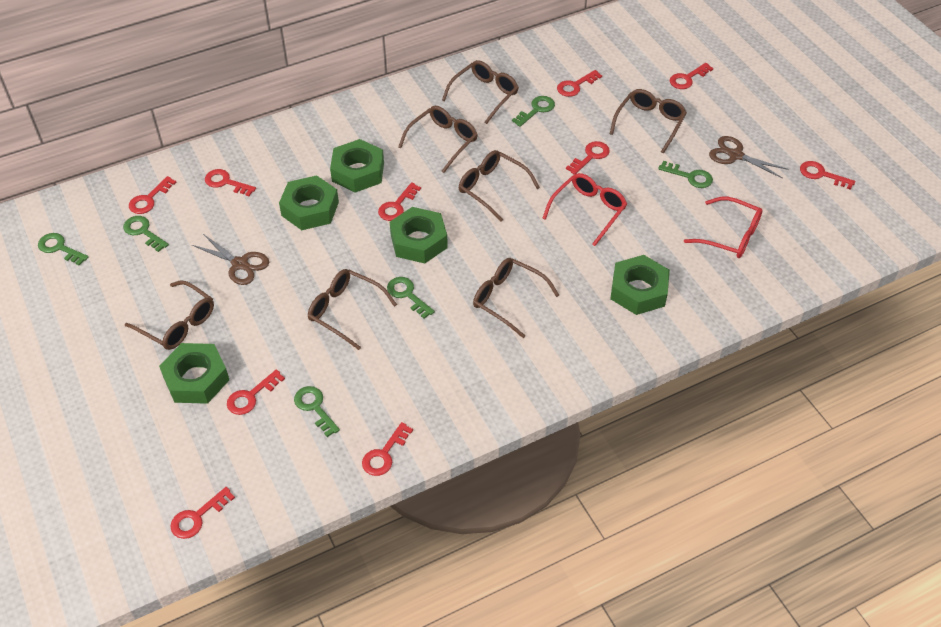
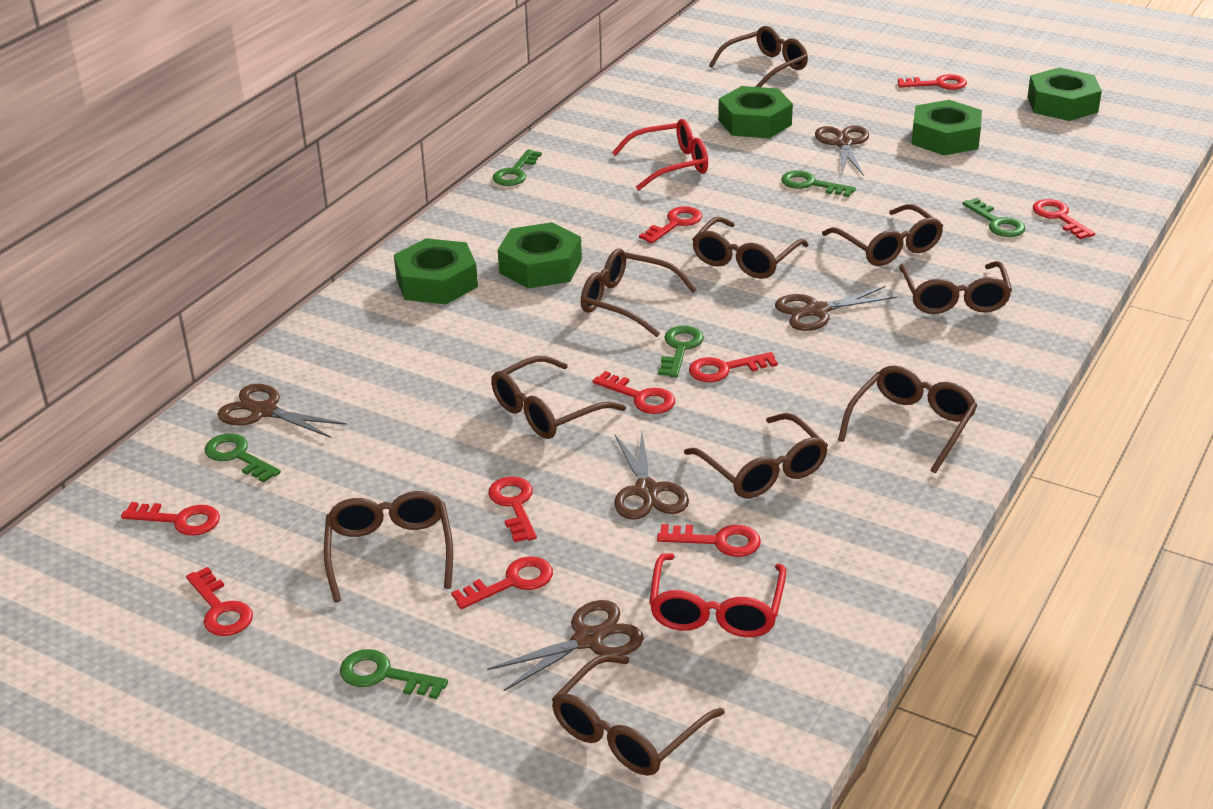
brown glasses: [125,280,214,350] [308,269,397,350] [398,106,478,173] [442,60,519,124] [459,150,540,222] [473,258,559,338] [610,89,687,153] = 7 -> [324,491,453,602] [491,356,626,439] [552,654,725,776] [581,249,697,337] [684,413,828,498] [692,217,809,279] [709,26,808,87] [822,204,943,266] [838,366,977,473] [899,261,1012,314] = 10
brown scissors: [192,234,269,285] [709,136,788,179] = 2 -> [217,384,347,438] [487,600,644,692] [614,431,689,520] [775,286,897,331] [815,126,869,176] = 5

